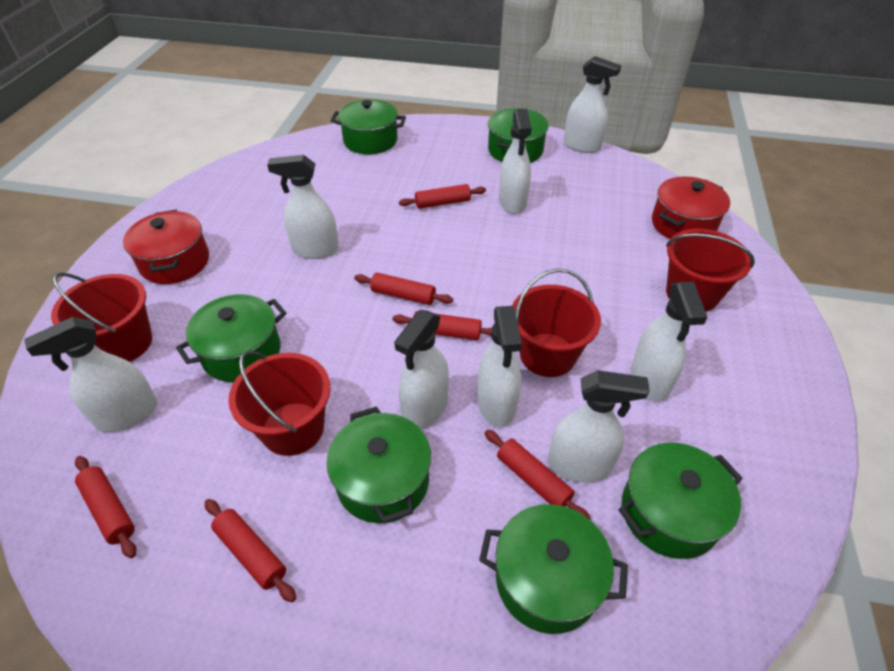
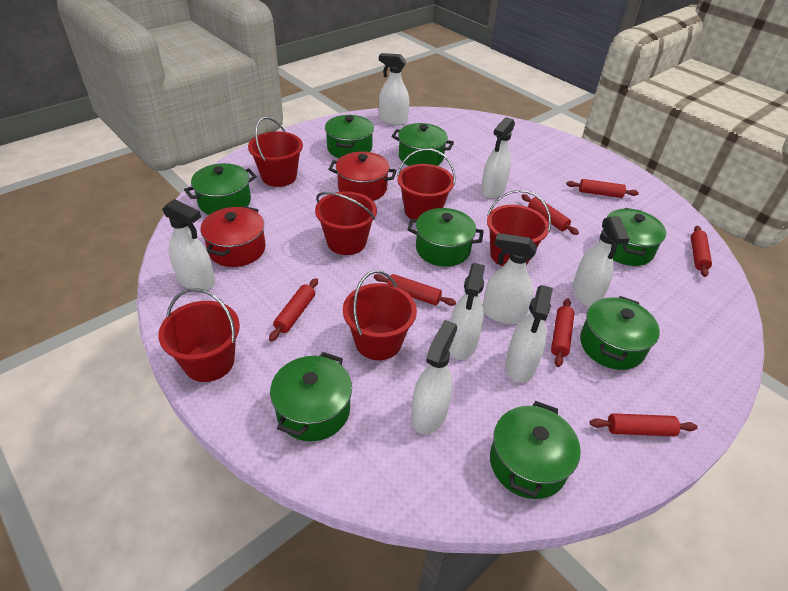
green pot: [176,294,287,382] [327,406,431,524] [331,99,406,154] [479,504,628,634] [488,108,548,163] [618,443,743,559] = 6 -> [184,163,257,215] [270,352,352,441] [325,115,374,158] [392,123,454,166] [407,208,484,267] [490,401,581,499] [580,296,660,370] [599,208,666,266] = 8
red bucket: [51,272,152,362] [228,351,330,456] [512,268,601,377] [666,228,755,312] = 4 -> [158,288,240,382] [248,117,303,187] [315,191,377,255] [343,270,417,360] [397,148,456,219] [487,190,551,266] = 6
red rolling pin: [75,456,136,558] [205,499,296,602] [354,273,453,305] [393,311,492,340] [399,184,486,209] [485,430,591,520] = 6 -> [269,278,318,342] [374,274,456,306] [521,194,579,235] [551,298,574,367] [566,179,639,198] [590,413,698,436] [691,226,712,277] = 7

